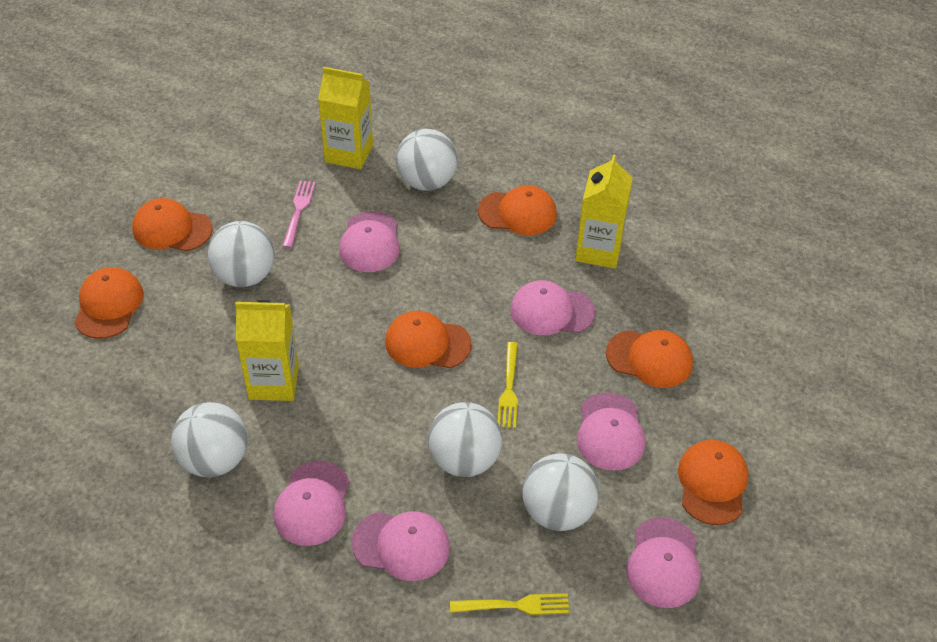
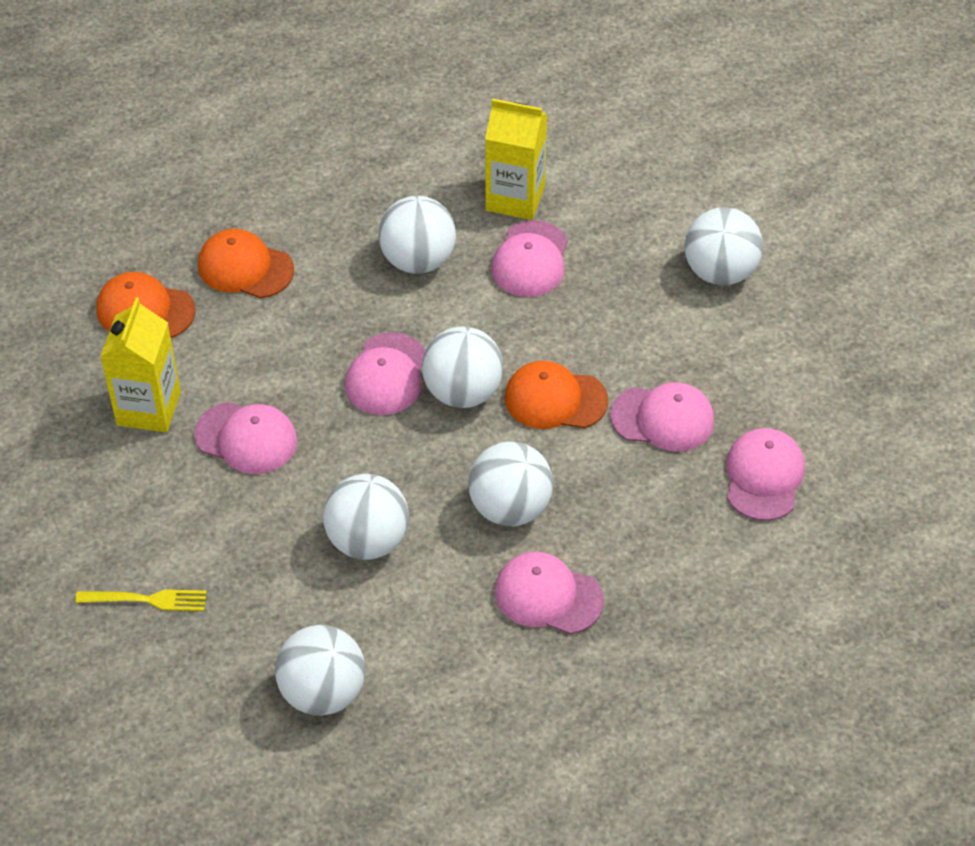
orange cap: [74,267,144,339] [132,198,213,251] [385,311,472,368] [478,185,557,235] [606,330,693,388] [678,440,749,525] = 6 -> [96,272,196,338] [198,229,294,298] [505,361,608,429] = 3
pink fork: [282,181,316,248] = 1 -> none = 0
white ball: [171,402,248,477] [207,221,275,287] [396,129,457,191] [428,402,502,477] [522,453,599,531] = 5 -> [275,625,365,716] [323,474,409,560] [378,196,456,274] [422,327,503,408] [468,441,553,526] [684,207,763,285] = 6
yellow carton: [235,300,299,401] [318,67,373,169] [575,155,633,269] = 3 -> [100,297,181,433] [485,98,547,220] = 2
yellow fork: [450,593,570,615] [498,342,518,428] = 2 -> [75,589,207,611] = 1

